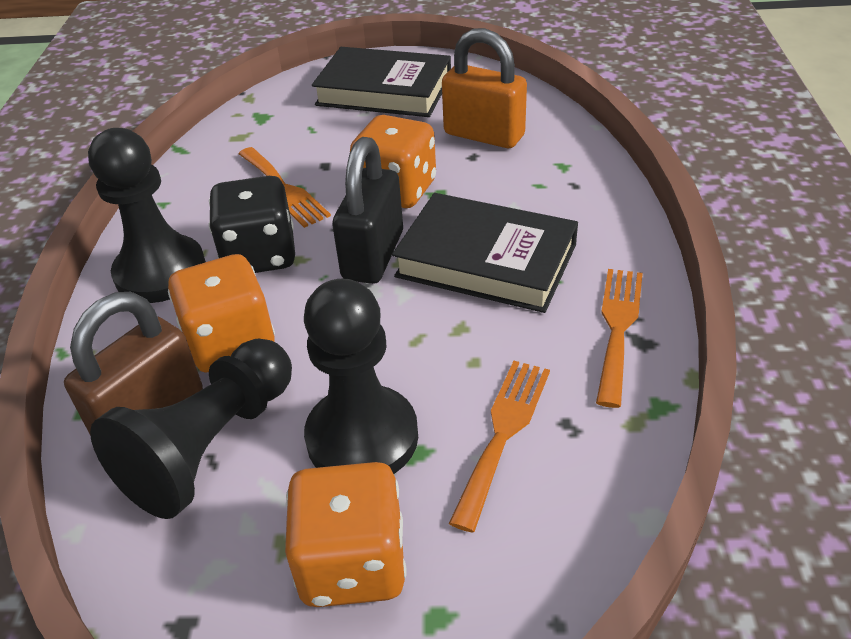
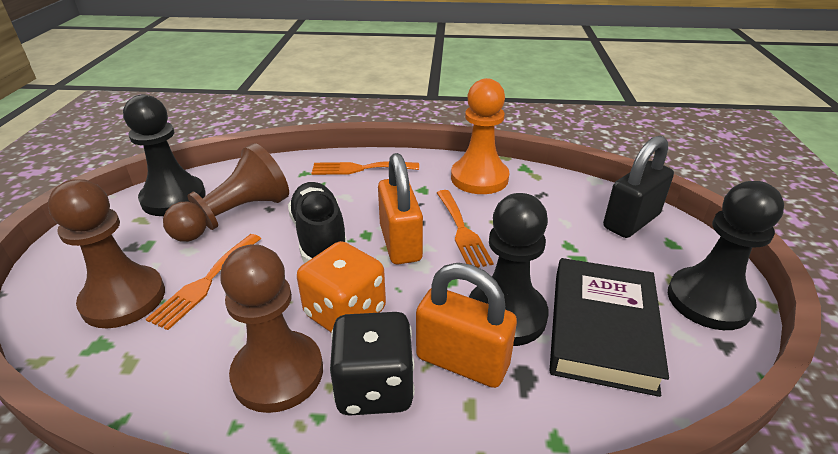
black book: [312,47,451,117] [392,193,578,313] = 2 -> [549,258,669,397] = 1
black shoe: none = 0 -> [288,182,347,263] = 1
brown padlock: [64,292,203,436] = 1 -> none = 0
brown pawn: none = 0 -> [48,179,165,328] [163,143,289,242] [220,244,323,413] = 3
orange dice: [168,254,275,373] [285,462,406,607] [350,115,436,208] = 3 -> [297,241,386,332] = 1
orange padlock: [442,28,527,148] = 1 -> [378,153,423,264] [416,263,517,388] = 2
orange pawn: none = 0 -> [451,78,509,194] = 1

